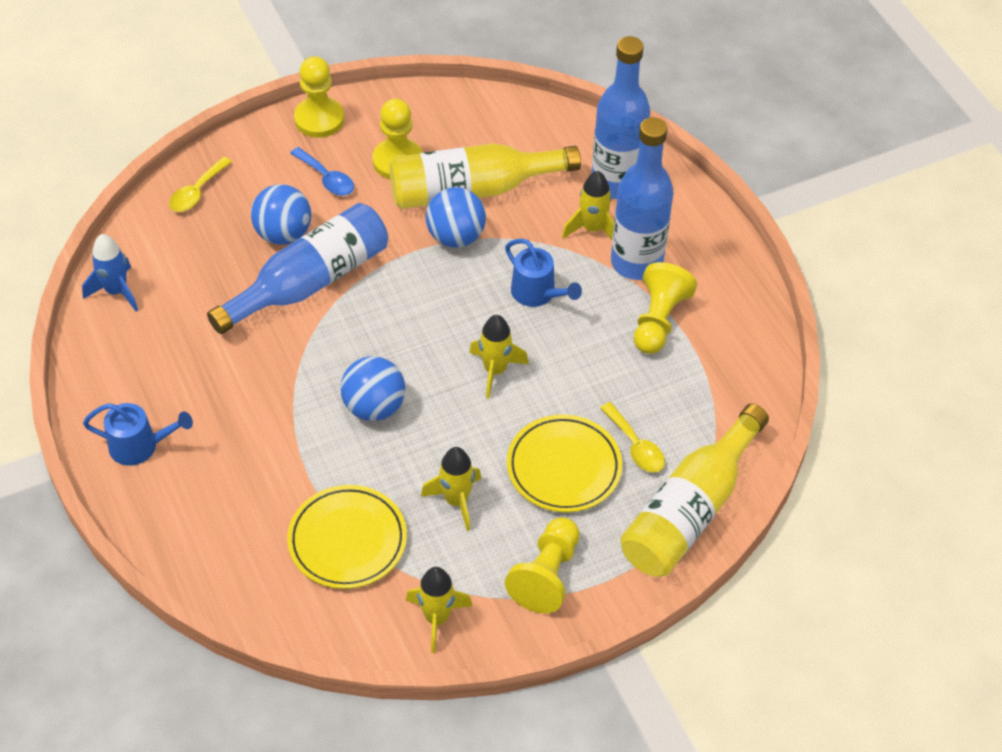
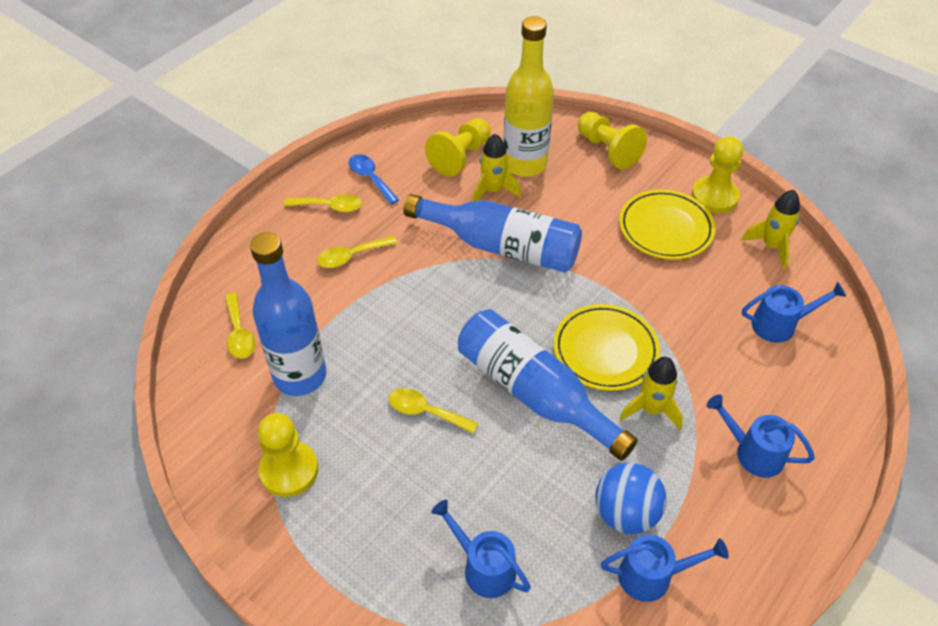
blue ball: [251,184,311,245] [340,356,405,421] [426,187,486,248] = 3 -> [595,463,667,534] = 1
blue rocket: [82,234,138,311] = 1 -> none = 0
blue watering can: [83,403,193,466] [505,238,582,307] = 2 -> [431,500,531,598] [601,534,729,602] [707,394,815,478] [742,282,846,343] = 4
yellow bottle: [389,143,581,209] [620,404,769,577] = 2 -> [503,16,554,177] = 1
yellow rocket: [406,567,473,653] [421,447,481,531] [469,315,529,399] [562,171,614,240] = 4 -> [472,133,521,201] [620,357,683,430] [741,190,800,269] = 3
yellow spoon: [169,157,232,212] [600,402,665,473] = 2 -> [225,293,256,359] [284,194,362,212] [317,236,397,268] [388,388,478,434] = 4

